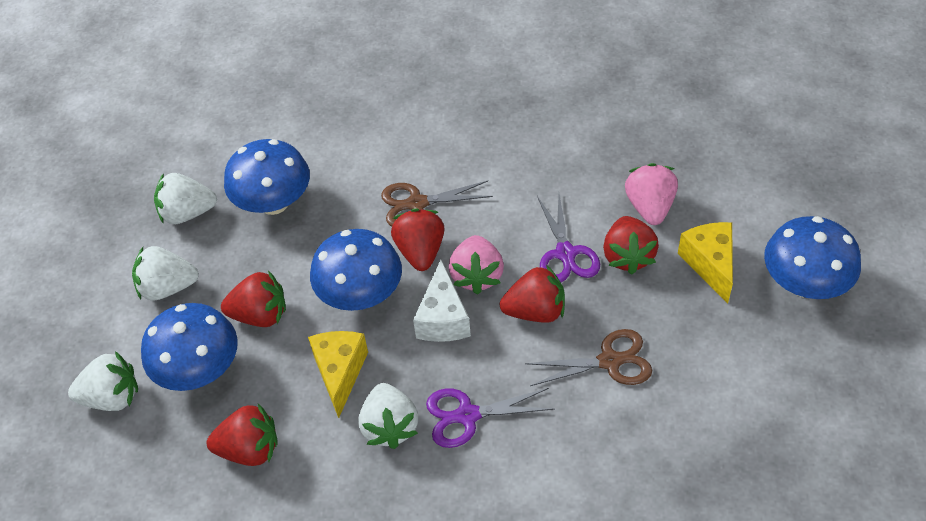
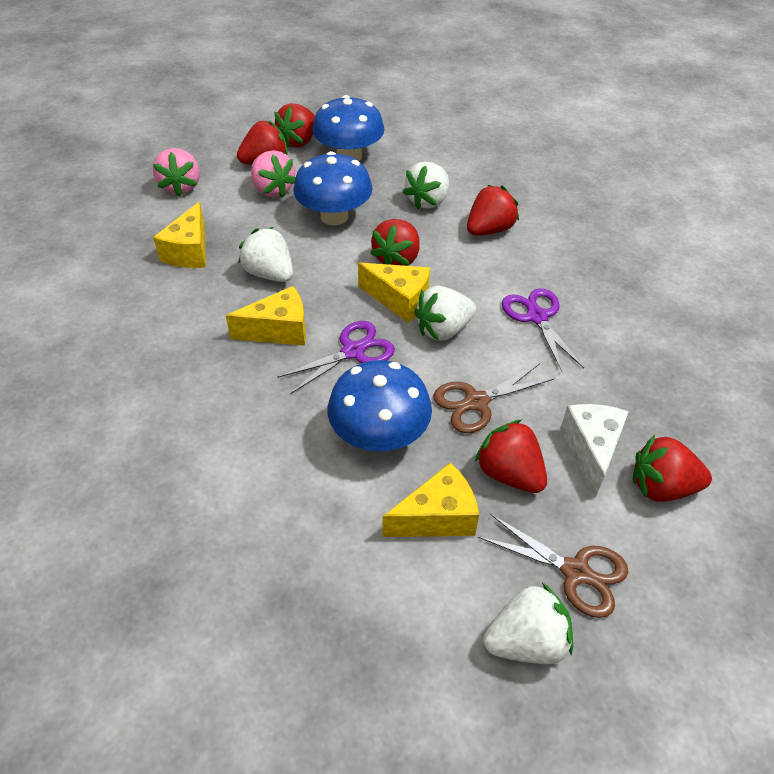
blue mushroom: [141,303,238,391] [224,139,310,215] [310,229,402,311] [764,216,861,299] = 4 -> [293,151,373,225] [312,95,384,161] [328,360,432,451] = 3
red strawberry: [207,404,278,466] [221,270,286,327] [391,209,445,271] [500,265,565,323] [603,216,659,275] = 5 -> [237,121,288,165] [274,103,315,148] [370,219,420,266] [467,185,519,236] [475,420,547,493] [633,434,712,502] = 6
yellow cheese: [308,331,368,418] [678,222,733,303] = 2 -> [153,201,206,268] [226,286,306,346] [358,262,430,323] [382,462,479,537] = 4

